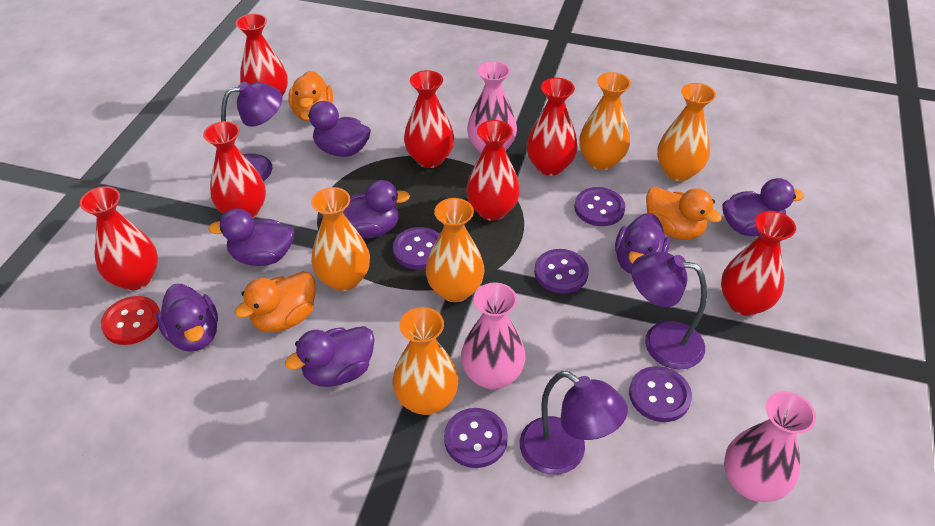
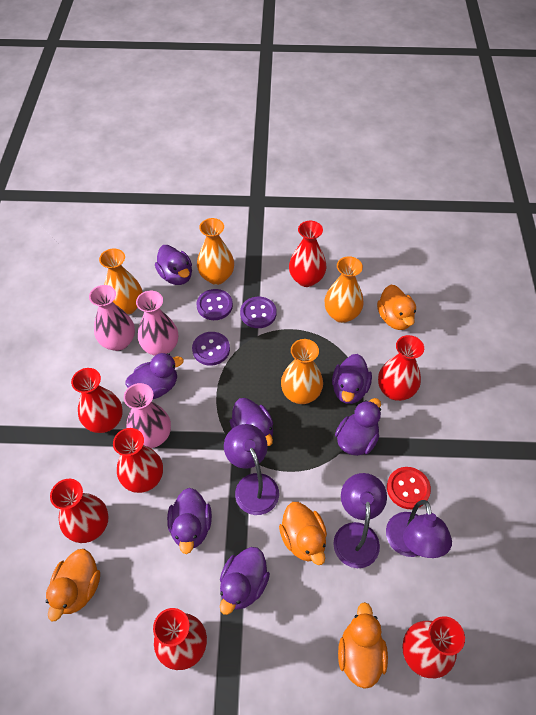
orange duck: [235,271,316,332] [288,71,333,122] [646,187,722,240] = 3 -> [46,549,100,621] [279,502,327,565] [338,602,388,689] [377,285,416,330] = 4
orange vase: [311,187,370,291] [393,307,459,415] [426,198,484,302] [579,72,631,170] [657,83,716,181] = 5 -> [99,248,143,315] [197,218,234,285] [281,339,323,404] [325,256,364,323] = 4
purple button: [393,227,440,270] [444,408,508,468] [534,249,589,294] [574,187,625,226] [629,366,692,422] = 5 -> [192,332,230,366] [197,289,233,320] [240,297,277,328] = 3

